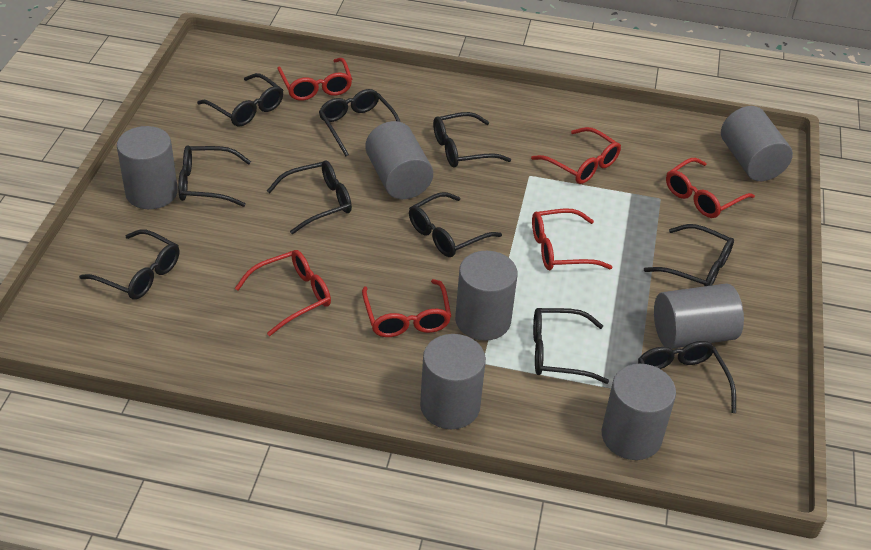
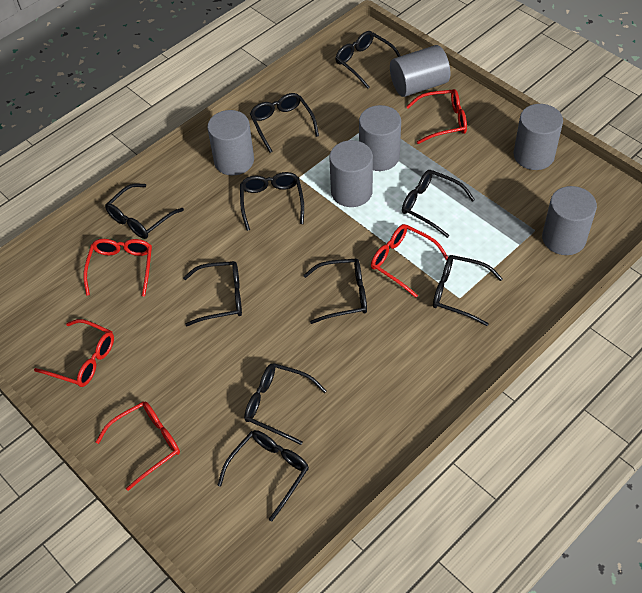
grey cylinder: [117,126,178,209] [365,121,433,199] [420,334,486,429] [455,251,518,341] [602,364,676,460] [654,283,744,349] [721,106,793,181] = 7 -> [208,110,254,176] [329,140,373,207] [359,105,401,171] [390,45,450,97] [514,104,563,170] [542,186,597,255] = 6
red glasses: [235,250,331,336] [277,58,352,101] [362,279,451,337] [531,127,621,184] [532,209,612,270] [666,158,755,218] = 6 -> [34,319,114,387] [83,239,152,297] [96,402,180,491] [371,224,448,298] [406,89,467,144] = 5

